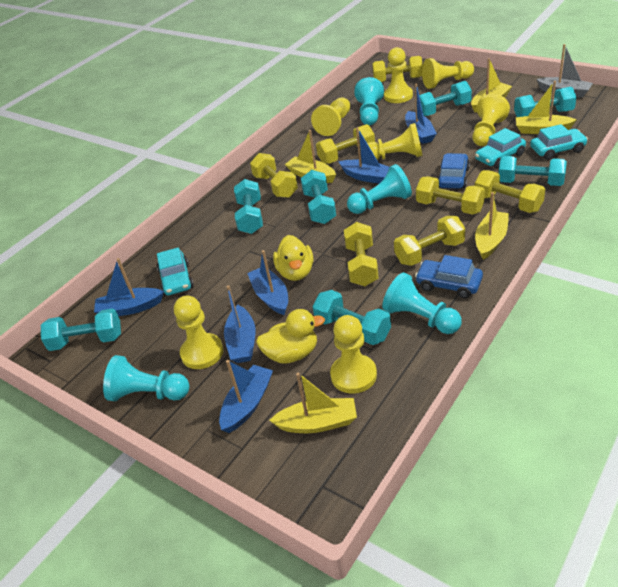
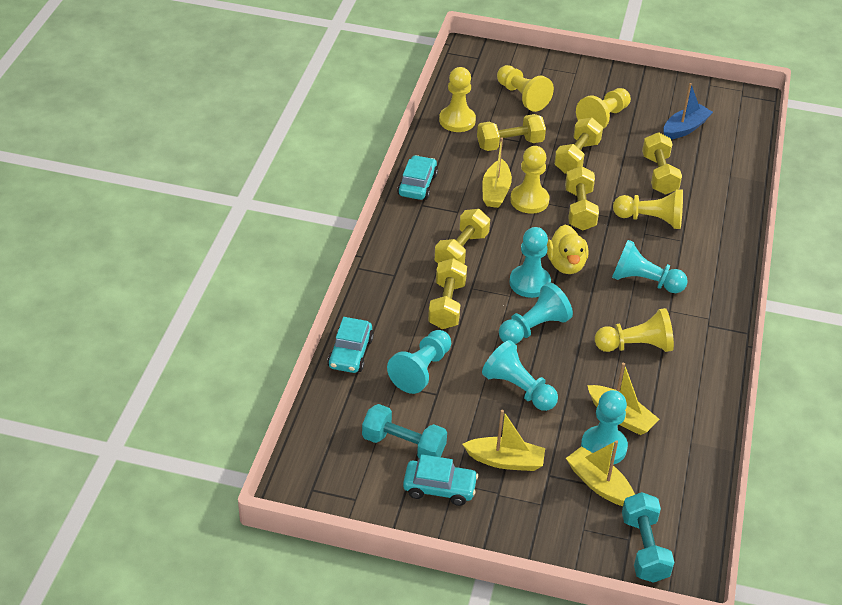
blue boat: [94,258,164,316] [219,360,273,433] [224,285,255,363] [247,250,288,315] [338,128,389,184] [405,84,437,144] = 6 -> [663,83,713,140] = 1
blue car: [415,255,483,298] [437,153,470,189] = 2 -> none = 0
grey boat: [537,44,593,98] = 1 -> none = 0
turquoise dumbbell: [41,308,121,351] [234,179,263,234] [301,170,336,224] [313,290,391,345] [419,81,472,116] [499,156,567,186] [514,87,577,117] = 7 -> [362,404,447,458] [622,492,675,583] = 2
turquoise pawn: [103,355,189,401] [347,164,412,214] [354,77,384,125] [382,272,462,334] = 4 -> [387,330,451,394] [482,340,558,411] [499,283,573,344] [509,227,551,298] [581,390,628,465] [612,240,688,293] = 6
yellow boat: [269,373,357,433] [285,130,336,183] [471,58,512,112] [475,192,509,260] [516,81,577,134] = 5 -> [462,410,545,471] [482,137,512,208] [566,440,635,506] [587,363,659,435] = 4
yellow duck: [256,309,325,364] [273,235,313,281] = 2 -> [547,224,588,274] = 1
yellow dumbbell: [250,153,298,198] [316,124,375,164] [344,222,379,286] [372,56,423,82] [394,216,465,266] [416,176,485,215] [475,170,545,213] = 7 -> [428,258,467,329] [434,209,490,264] [477,114,546,151] [554,118,603,174] [565,166,599,231] [642,132,682,195] = 6
yellow pawn: [174,295,224,369] [311,97,350,136] [330,315,377,394] [367,123,423,160] [384,47,413,103] [422,58,474,89] [472,94,510,146] = 7 -> [439,67,476,132] [497,65,554,112] [510,146,549,214] [576,88,631,129] [595,308,674,352] [613,189,683,229] = 6

